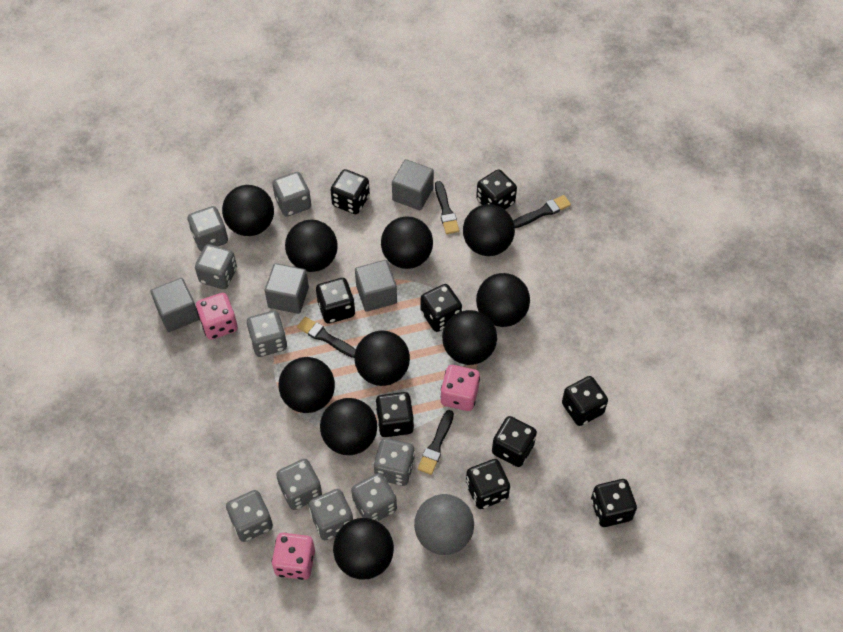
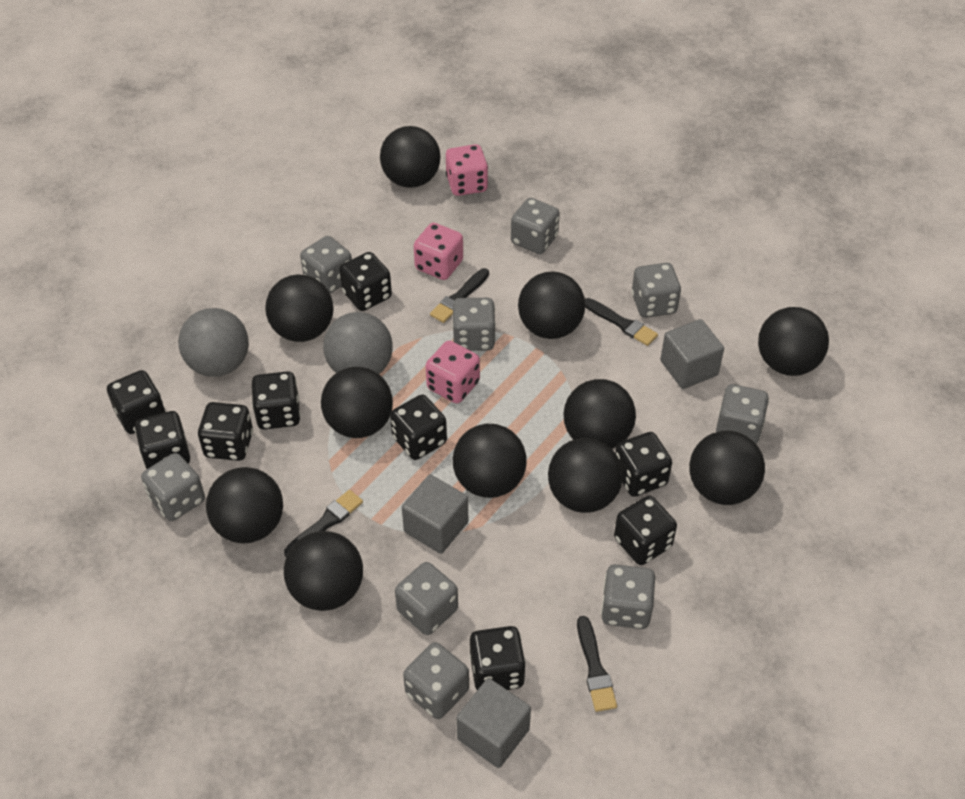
black ball: [222,185,274,236] [279,357,335,413] [285,220,338,272] [320,398,377,455] [333,518,394,579] [354,331,410,386] [381,216,433,269] [442,310,497,365] [463,204,515,256] [476,273,530,327] = 10 -> [206,467,283,544] [265,275,334,342] [284,531,363,611] [321,367,393,438] [380,126,441,188] [453,424,527,498] [518,271,585,339] [548,438,623,513] [564,379,636,449] [689,431,765,505] [758,307,829,376] = 11
grey ball: [414,494,474,555] = 1 -> [178,308,249,377] [323,312,393,374] = 2
grey cube: [151,278,199,332] [265,263,309,314] [355,260,397,312] [392,159,434,210] = 4 -> [402,475,468,554] [456,678,531,768] [660,319,724,389] = 3

